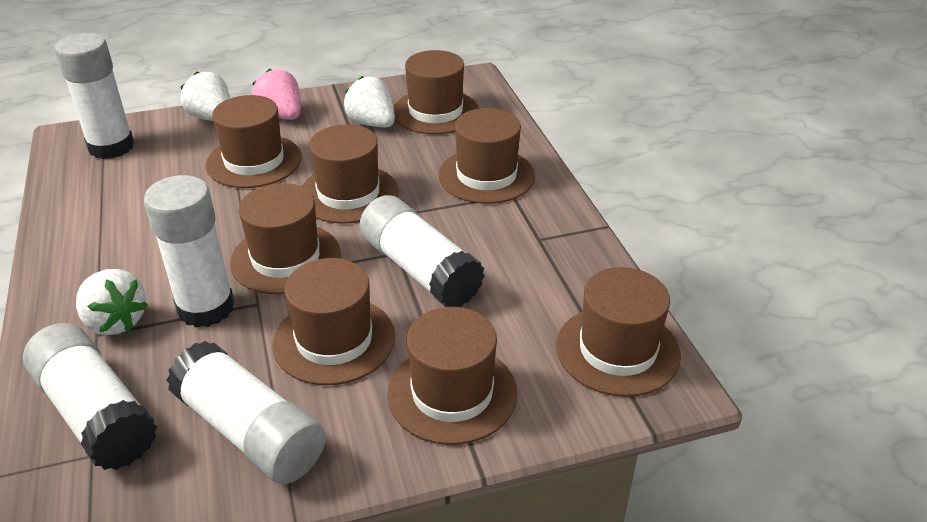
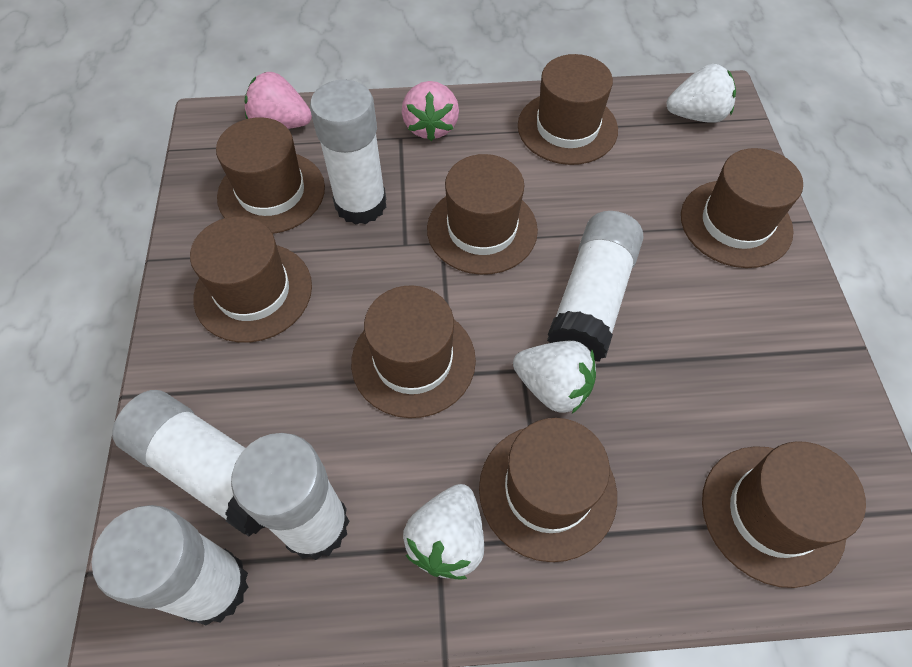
pink strawberry: [252,68,301,120] = 1 -> [245,72,312,129] [402,81,459,141] = 2

